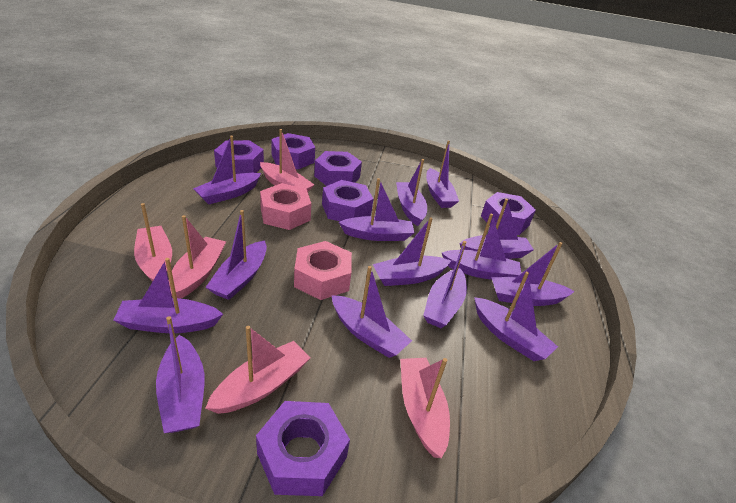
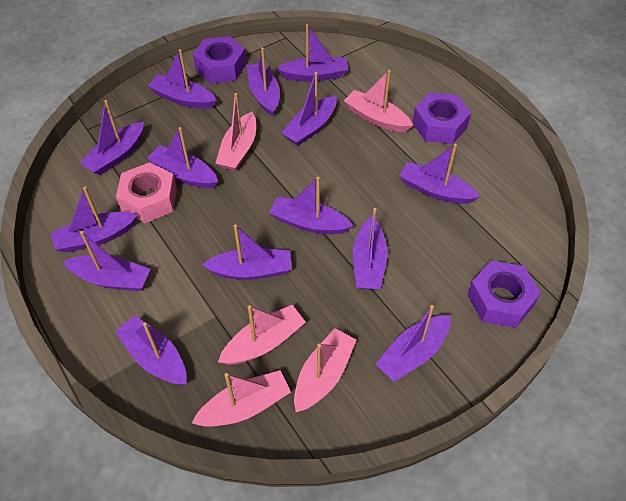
pink nut: [260,183,311,230] [294,241,352,300] = 2 -> [116,162,177,223] = 1
purple nut: [214,140,264,174] [256,401,350,496] [271,133,315,170] [314,151,362,186] [322,180,373,221] [481,192,536,235] = 6 -> [193,36,246,84] [412,92,471,144] [467,261,541,328] = 3

